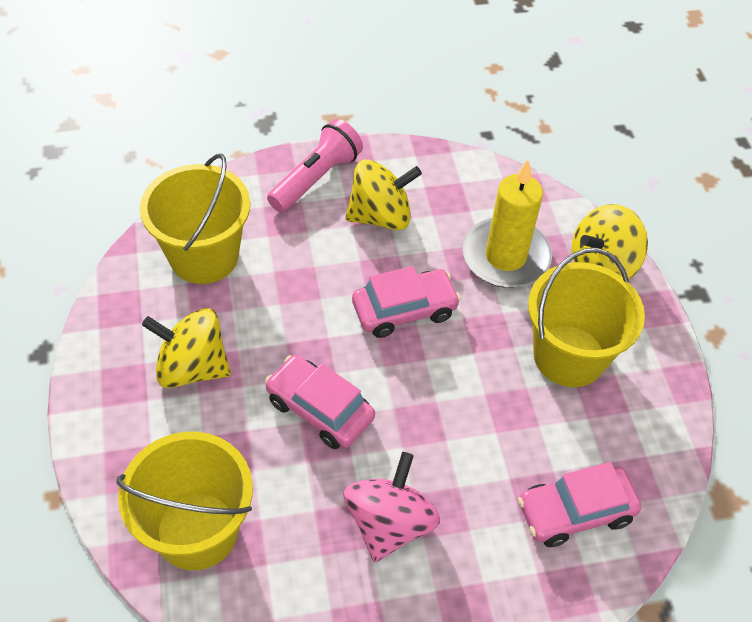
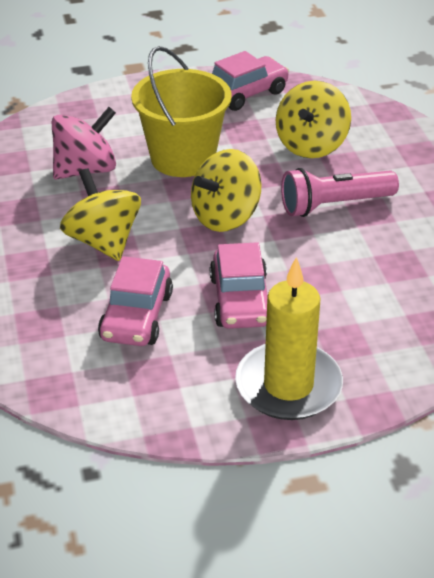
yellow bucket: [117,432,253,570] [140,153,250,284] [528,248,645,387] = 3 -> [131,46,231,177] = 1

